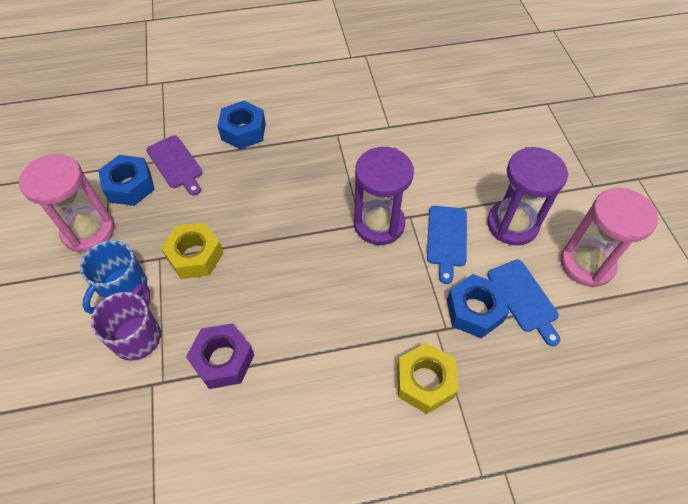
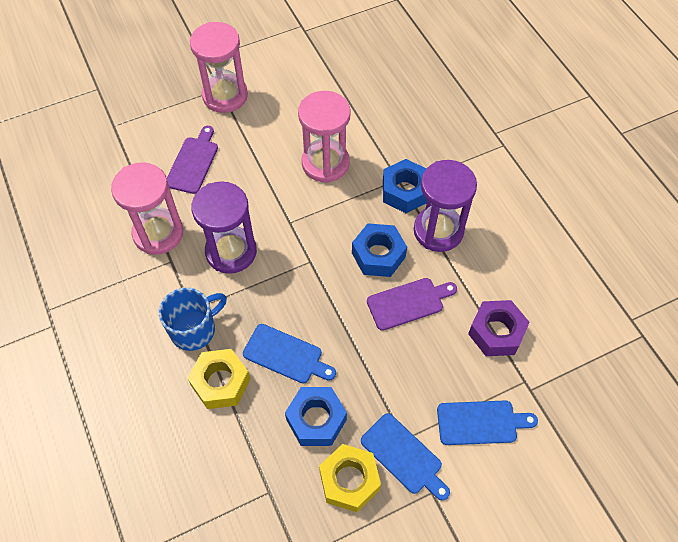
blue cutting board: [427,206,467,284] [488,260,560,346] = 2 -> [243,324,336,383] [361,413,450,501] [437,400,538,445] = 3
pink hourglass: [19,154,115,253] [561,188,658,287] = 2 -> [111,162,183,255] [190,22,248,113] [298,91,351,183] = 3
purple cutting board: [146,135,203,195] = 1 -> [167,126,218,194] [367,278,457,331] = 2
purple mug: [91,284,161,361] = 1 -> none = 0

